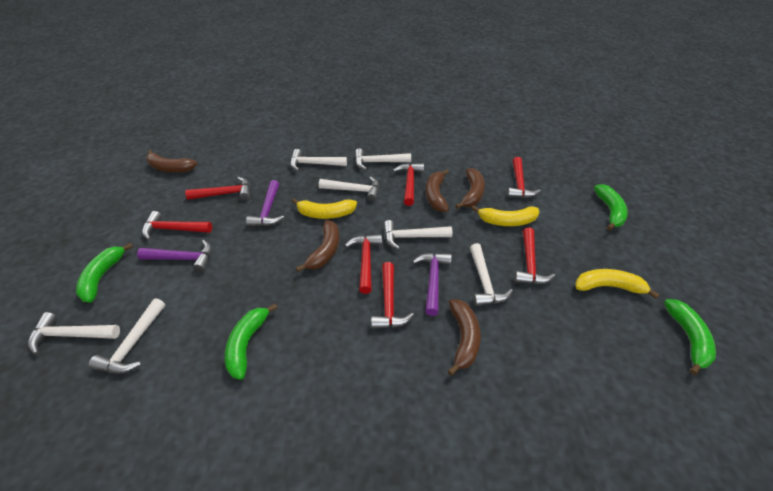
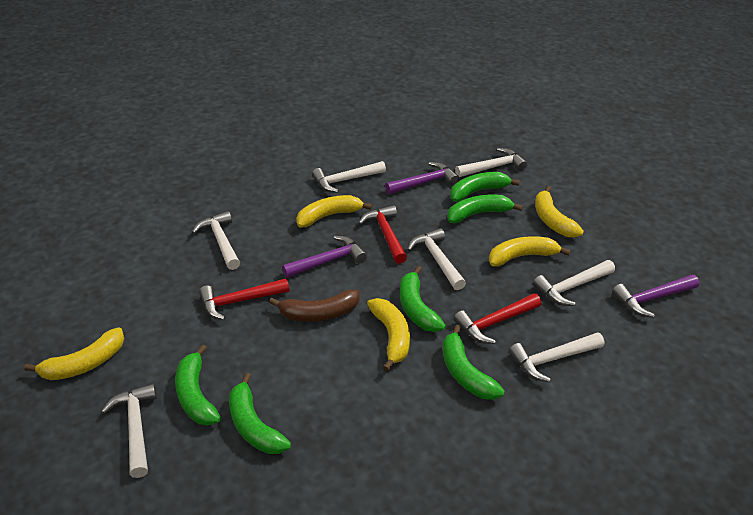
brown banana: [146,150,197,172] [296,220,339,272] [426,169,449,212] [448,299,481,376] [455,168,485,209] = 5 -> [269,290,360,322] = 1
green banana: [76,243,133,302] [225,304,278,380] [594,184,628,231] [664,299,716,375] = 4 -> [175,344,221,426] [229,373,291,454] [400,266,446,332] [443,325,505,400] [447,195,523,223] [450,172,520,202] = 6
red hammer: [142,211,212,240] [185,177,250,200] [345,234,382,294] [371,262,414,329] [393,163,424,206] [507,157,541,198] [514,228,555,284] = 7 -> [199,278,289,320] [358,205,407,264] [454,293,541,344] = 3
yellow banana: [292,198,357,219] [472,206,539,226] [575,269,660,299] = 3 -> [24,327,124,380] [296,195,372,228] [367,298,410,371] [489,236,571,266] [535,186,584,238] = 5

